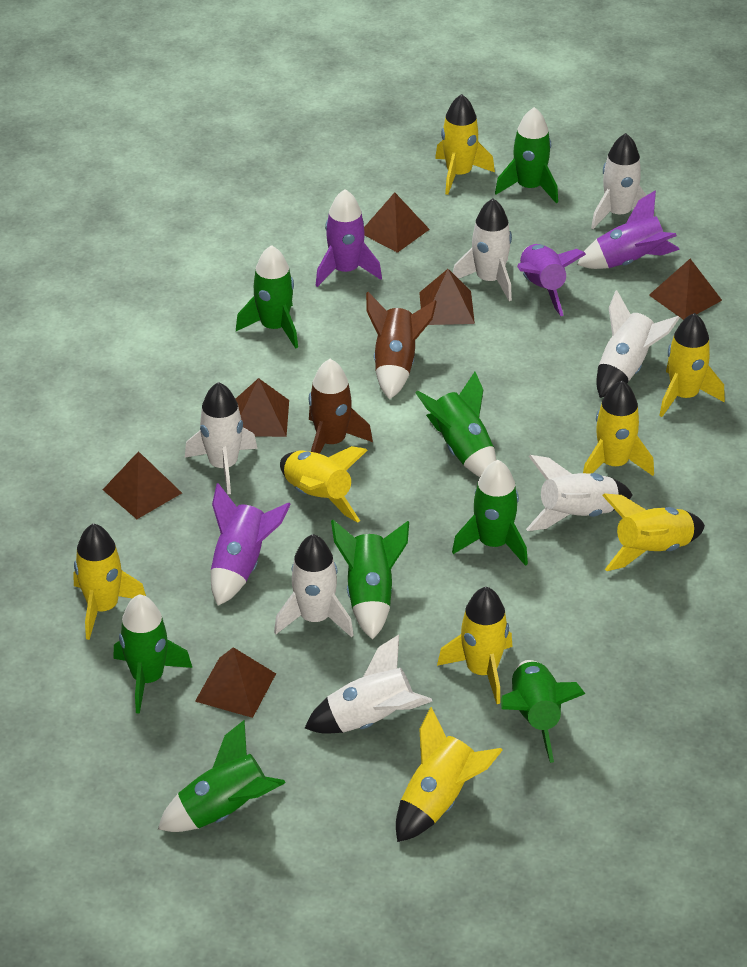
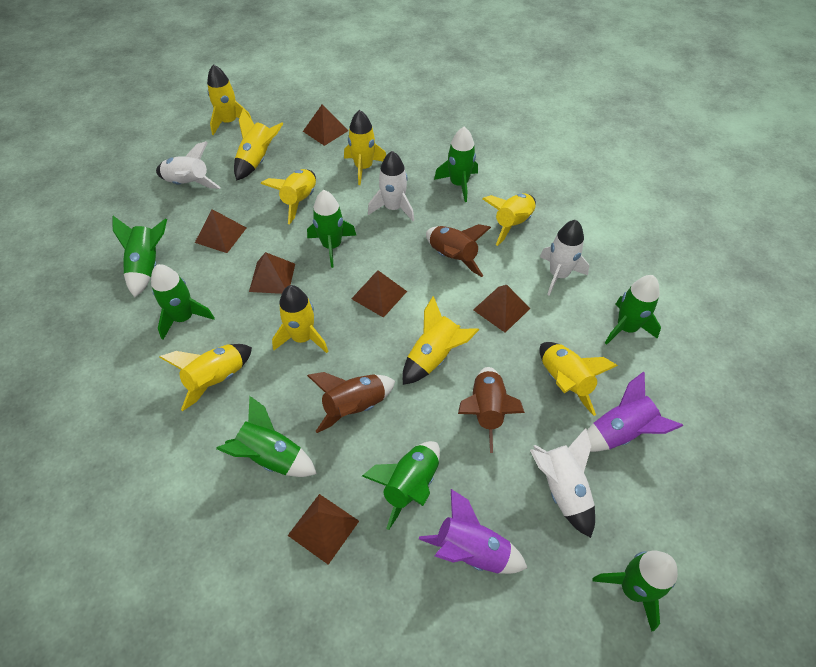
brown rocket: [309,359,373,454] [366,292,437,400] = 2 -> [307,372,395,433] [426,224,491,277] [458,367,525,453] = 3
purple rocket: [211,483,291,606] [316,189,382,287] [517,244,586,316] [577,190,680,269] = 4 -> [419,489,527,574] [587,371,683,452] = 2
white rocket: [185,382,257,495] [274,534,354,637] [305,635,432,734] [453,198,512,301] [526,455,633,531] [591,133,647,229] [596,290,680,398] = 7 -> [156,141,221,189] [368,151,414,221] [530,428,595,538] [540,220,589,296] = 4
yellow rocket: [74,523,146,640] [280,446,368,523] [396,707,503,842] [435,94,495,195] [437,587,513,704] [583,381,654,476] [602,493,705,571] [659,313,725,417] = 8 -> [159,344,252,411] [207,64,253,135] [234,109,283,181] [260,169,316,224] [272,285,329,353] [344,110,386,185] [402,296,479,385] [483,193,536,246] [539,342,618,416] = 9

